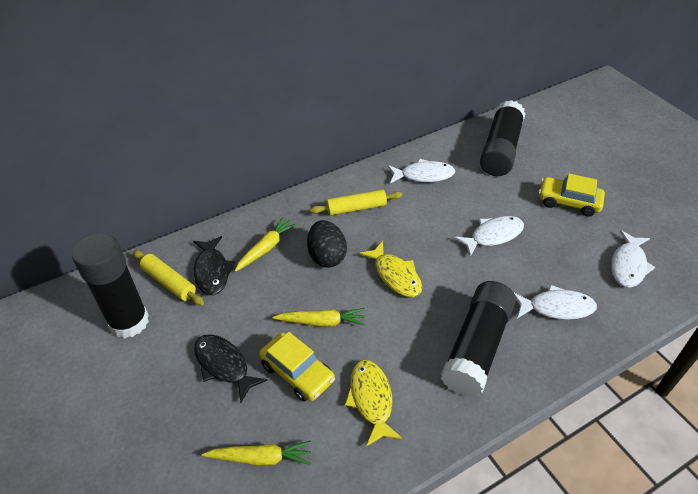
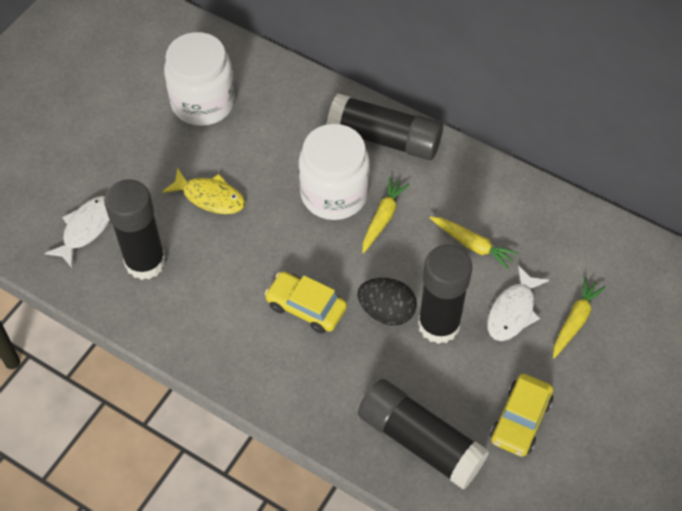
black fish: [193,236,235,295] [194,334,268,403] = 2 -> none = 0
black glue stick: [72,233,149,338] [441,281,516,397] [480,100,525,176] = 3 -> [104,179,166,280] [327,94,443,160] [358,379,489,489] [418,245,472,344] = 4
white fish: [387,159,455,184] [454,216,524,257] [514,285,597,320] [611,230,655,288] = 4 -> [45,196,110,267] [487,265,549,341] = 2
white jar: none = 0 -> [164,32,235,126] [299,124,370,220] = 2
yellow fish: [345,360,402,447] [359,241,422,297] = 2 -> [162,168,245,214] = 1
yellow rolling pin: [133,250,204,306] [310,189,402,216] = 2 -> none = 0

